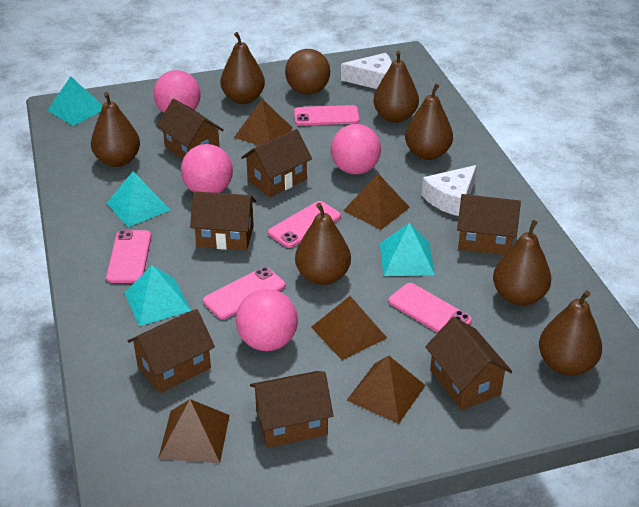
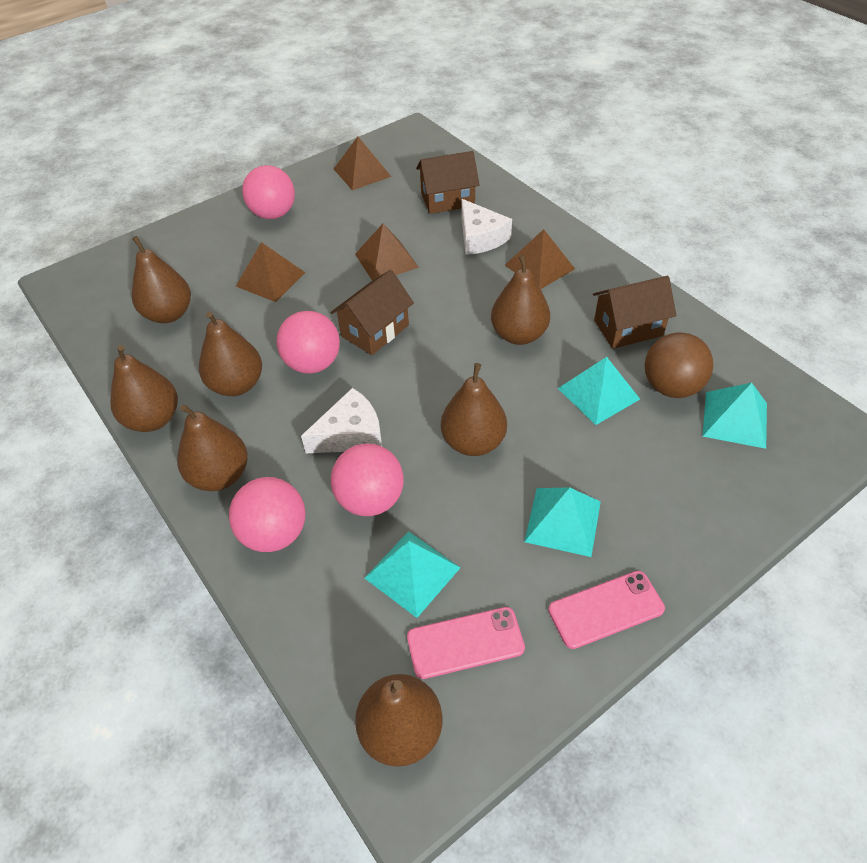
brown house: [128,309,215,393] [157,99,224,159] [190,191,256,251] [241,129,312,197] [250,371,333,448] [425,317,512,410] [457,194,521,255] = 7 -> [331,270,414,355] [416,151,479,214] [593,276,676,349] = 3
brown pyramid: [158,399,230,463] [234,99,292,145] [311,296,387,360] [343,174,410,230] [347,355,426,424] = 5 -> [236,242,305,302] [334,137,391,190] [355,224,419,280] [505,229,575,289] = 4
pink phone: [106,230,152,283] [203,267,285,320] [268,201,341,248] [294,105,360,126] [388,283,472,333] = 5 -> [407,607,525,679] [548,571,665,649] = 2

